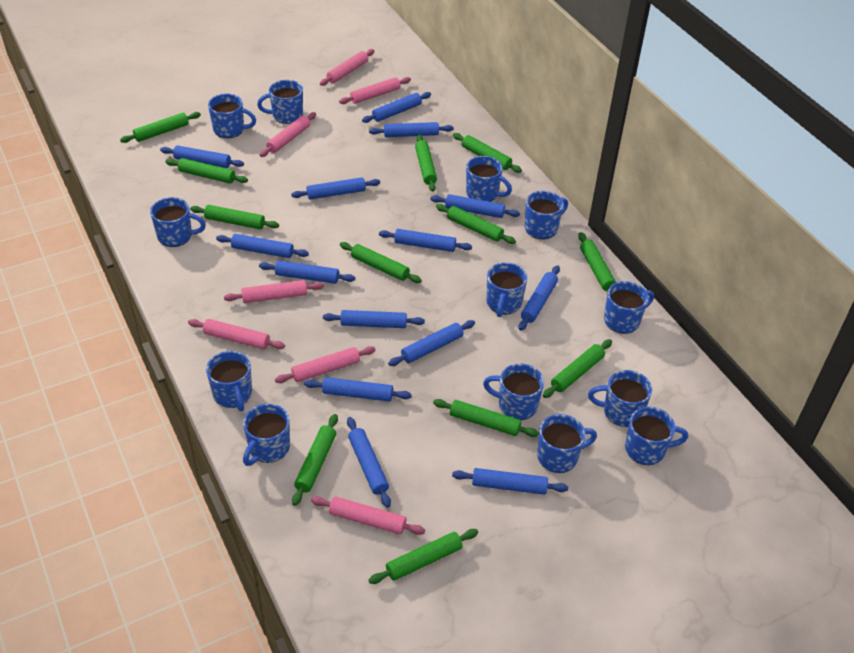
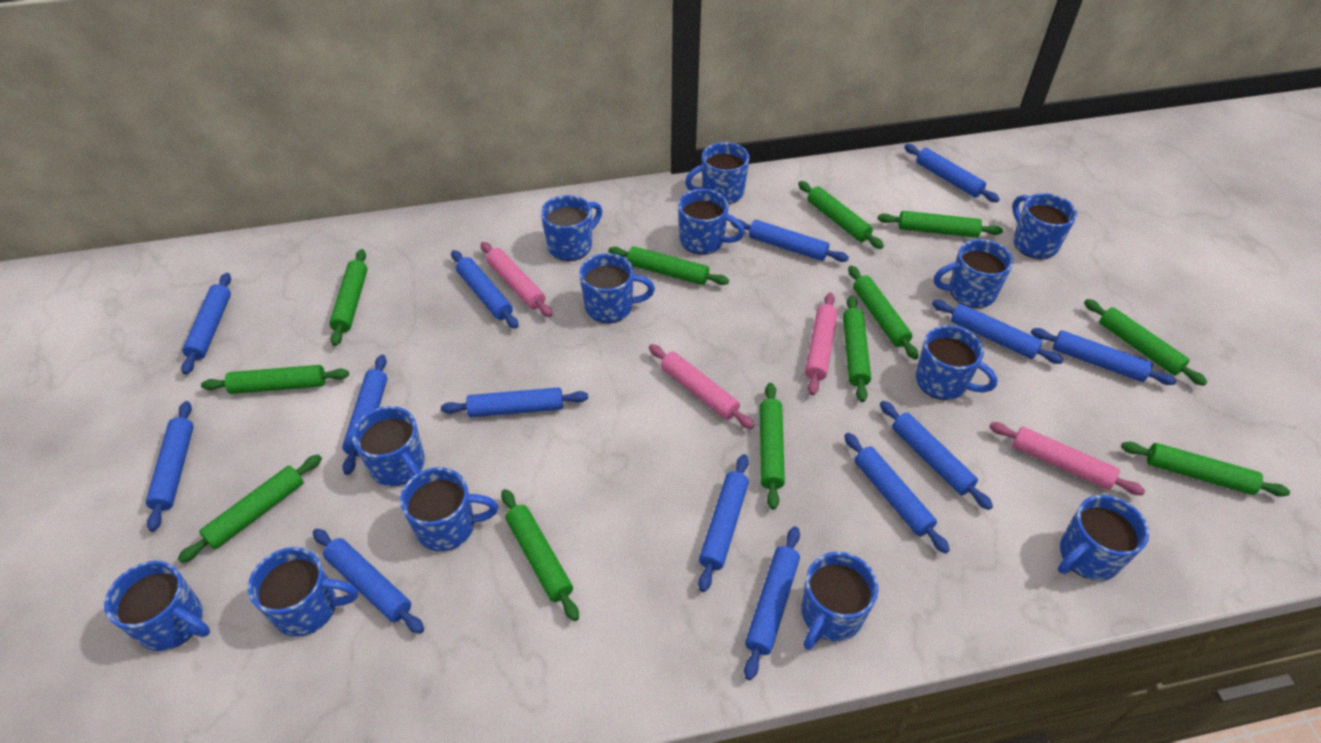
pink rolling pin: [188,319,285,349] [224,280,324,303] [260,112,316,157] [275,346,375,383] [311,496,425,535] [320,49,374,86] [339,77,411,104] = 7 -> [481,242,553,317] [649,344,754,429] [805,293,838,395] [989,422,1145,495] = 4

